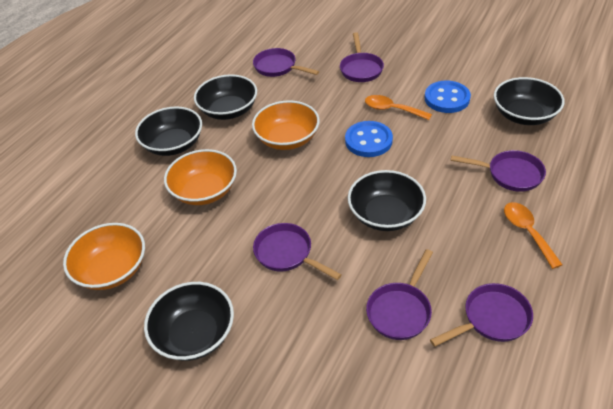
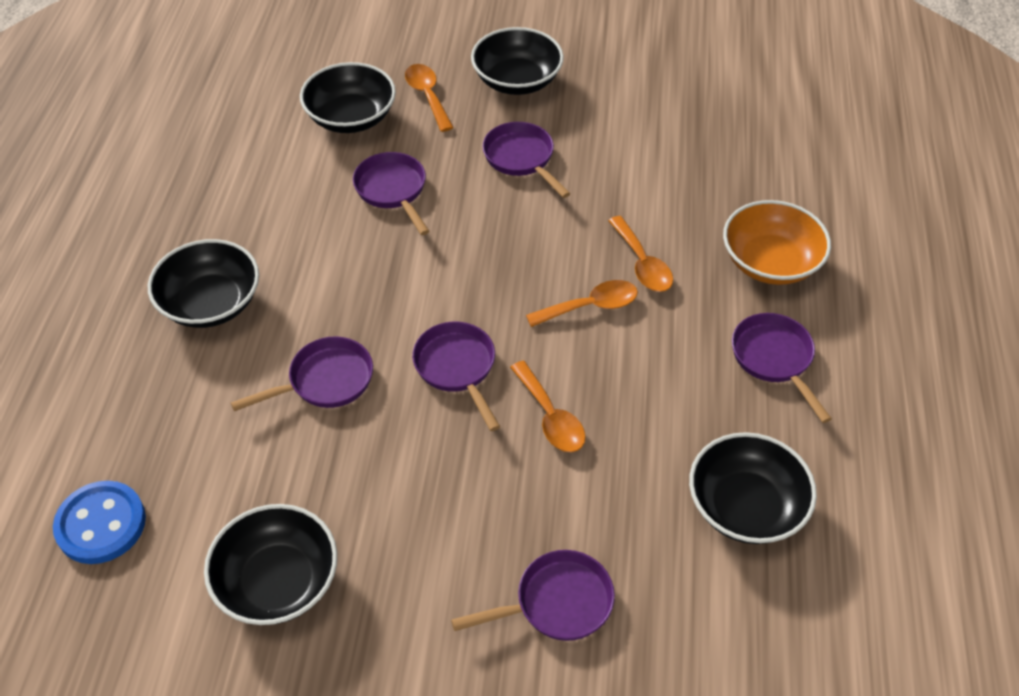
blue button: [345,121,393,157] [425,81,471,113] = 2 -> [53,481,146,564] = 1
orange bowl: [63,223,145,290] [164,149,237,205] [252,100,320,150] = 3 -> [723,200,831,285] = 1
orange spoon: [365,95,432,120] [504,202,563,269] = 2 -> [405,64,454,132] [510,361,586,452] [526,280,638,327] [608,216,673,292] = 4

